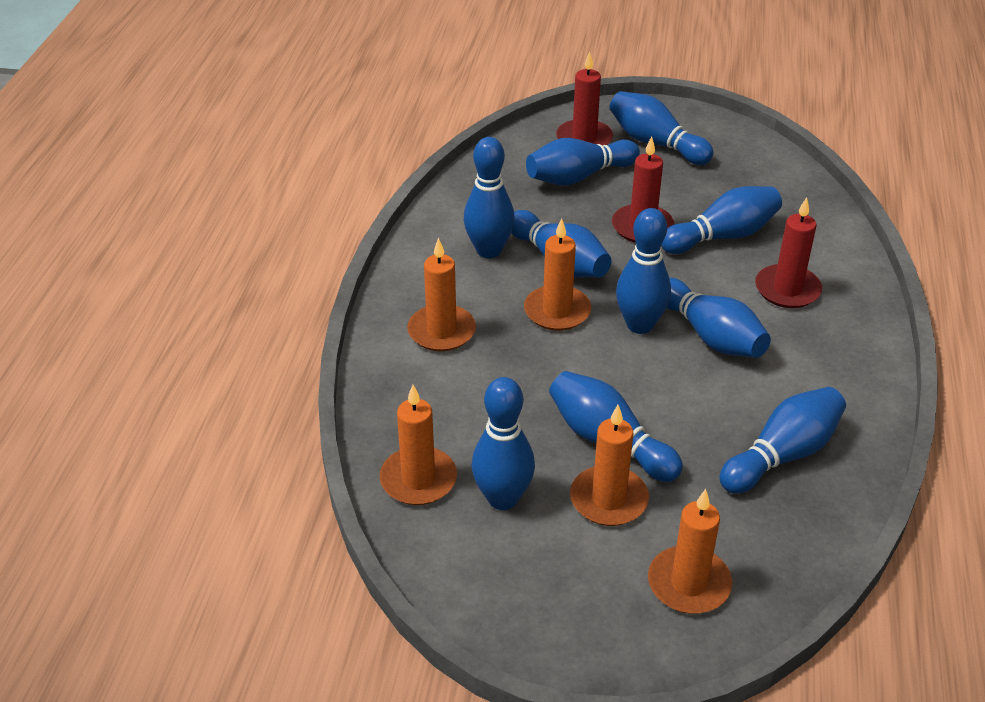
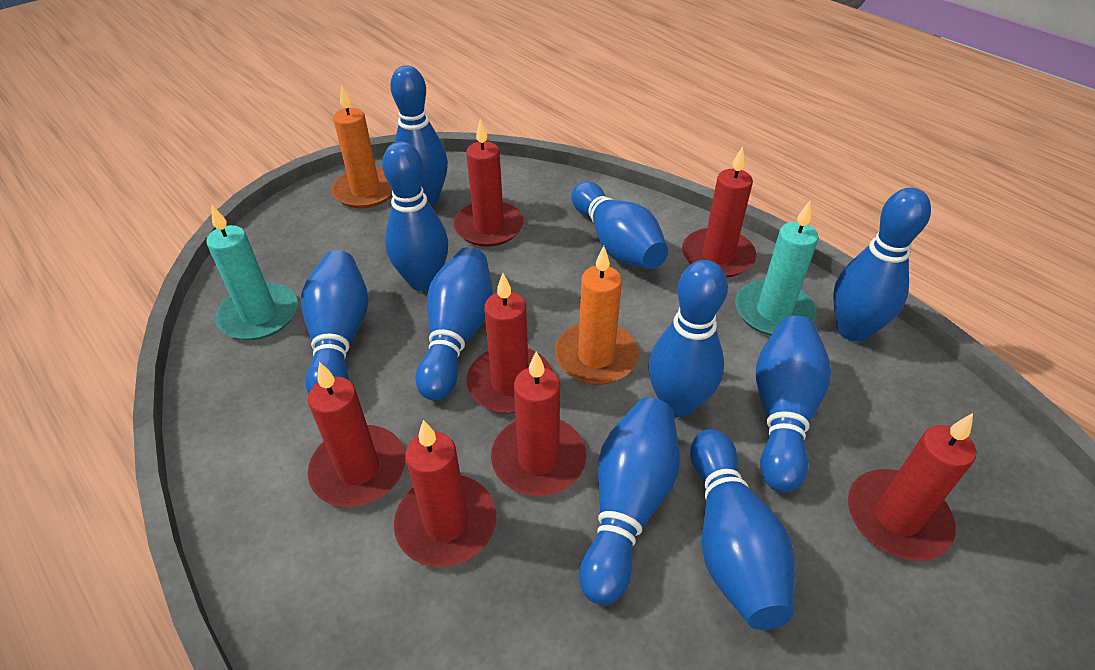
orange candle: [380,385,457,505] [407,238,476,352] [524,218,591,331] [570,405,649,526] [648,489,732,614] = 5 -> [331,85,392,209] [555,246,639,385] = 2
red candle: [556,51,613,146] [612,136,674,243] [755,197,822,308] = 3 -> [308,362,405,507] [394,420,496,567] [454,119,524,247] [467,273,552,414] [491,351,586,496] [682,146,756,278] [848,413,976,561] = 7
turquoise candle: none = 0 -> [206,205,298,340] [735,201,819,336] = 2

